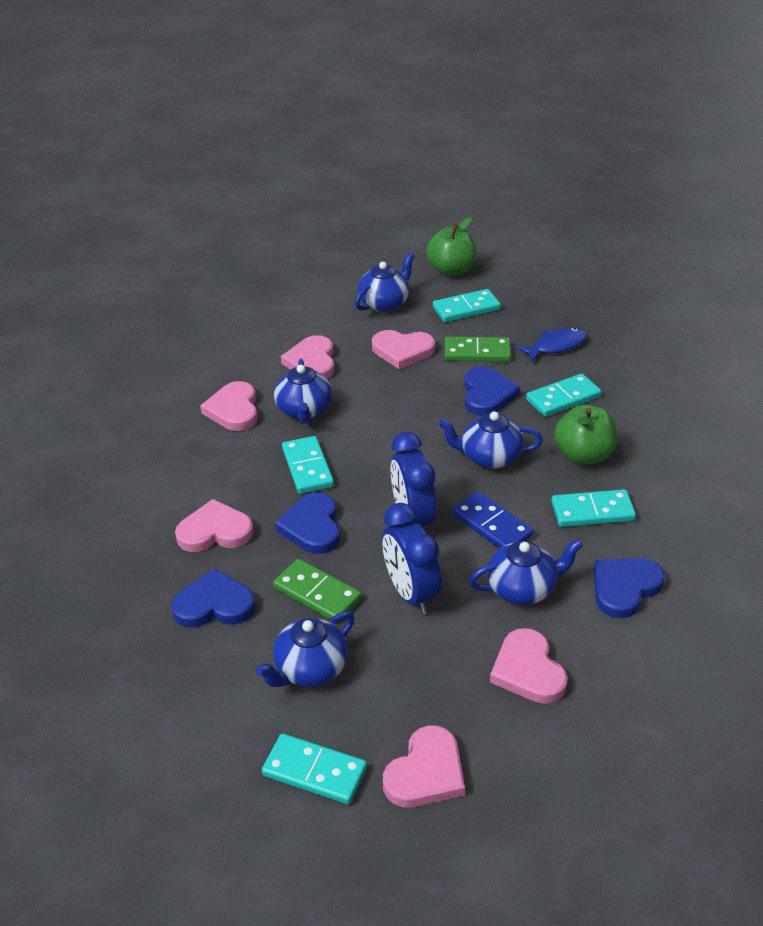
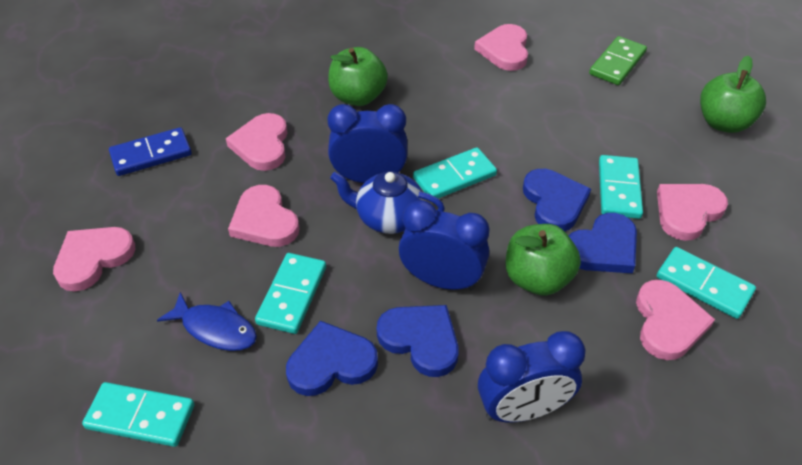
blue clock: [382,503,442,614] [391,432,437,530] = 2 -> [327,104,408,183] [399,200,490,291] [478,331,586,423] = 3
blue teapot: [256,611,355,687] [274,359,332,423] [355,253,415,312] [439,411,543,468] [469,539,583,605] = 5 -> [330,171,445,234] = 1
green apple: [426,217,476,276] [554,405,617,465] = 2 -> [328,47,388,106] [506,224,581,296] [700,56,766,133] = 3
green domino: [273,559,362,623] [445,337,511,362] = 2 -> [589,36,647,85] = 1

